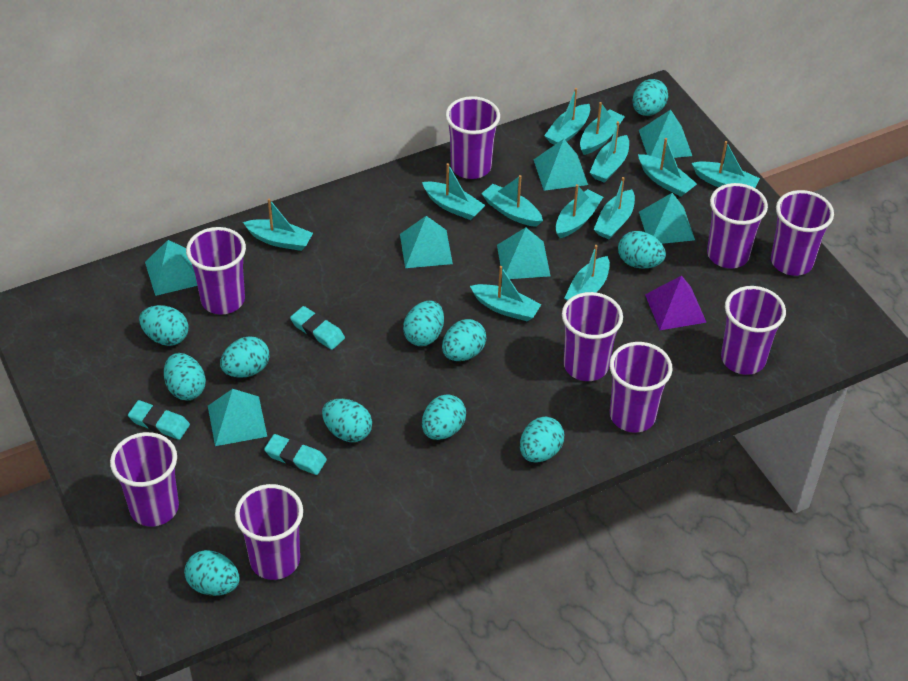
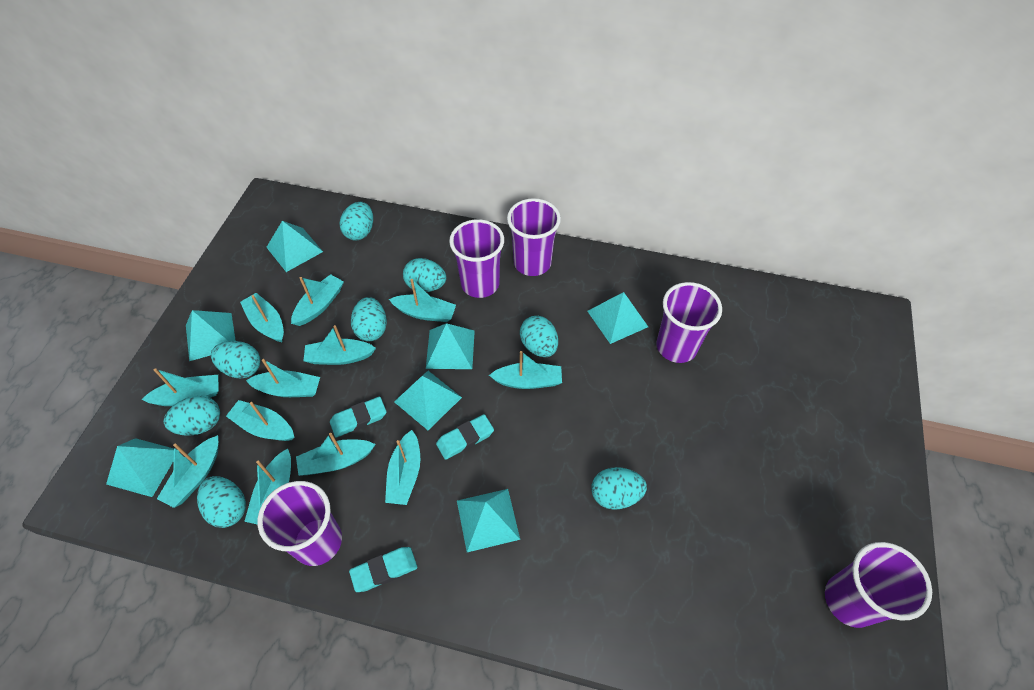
purple cup: [110,432,179,527] [186,227,246,314] [235,484,303,580] [445,96,500,179] [562,292,623,381] [609,342,672,433] [707,183,768,268] [721,286,786,375] [771,190,834,276] = 9 -> [258,481,342,566] [449,219,504,298] [507,198,561,276] [656,282,722,363] [825,542,932,628] = 5
purple pyramid: [645,275,707,330] = 1 -> none = 0
turquoise egg: [139,305,188,346] [164,353,206,400] [184,550,239,596] [220,336,270,378] [322,399,372,442] [403,300,444,346] [422,394,466,440] [442,319,486,361] [520,416,564,463] [618,231,666,269] [632,79,668,116] = 11 -> [164,396,220,436] [197,476,246,528] [211,341,261,378] [340,202,373,241] [351,297,387,341] [403,258,447,292] [520,316,558,357] [591,467,647,510] = 8

